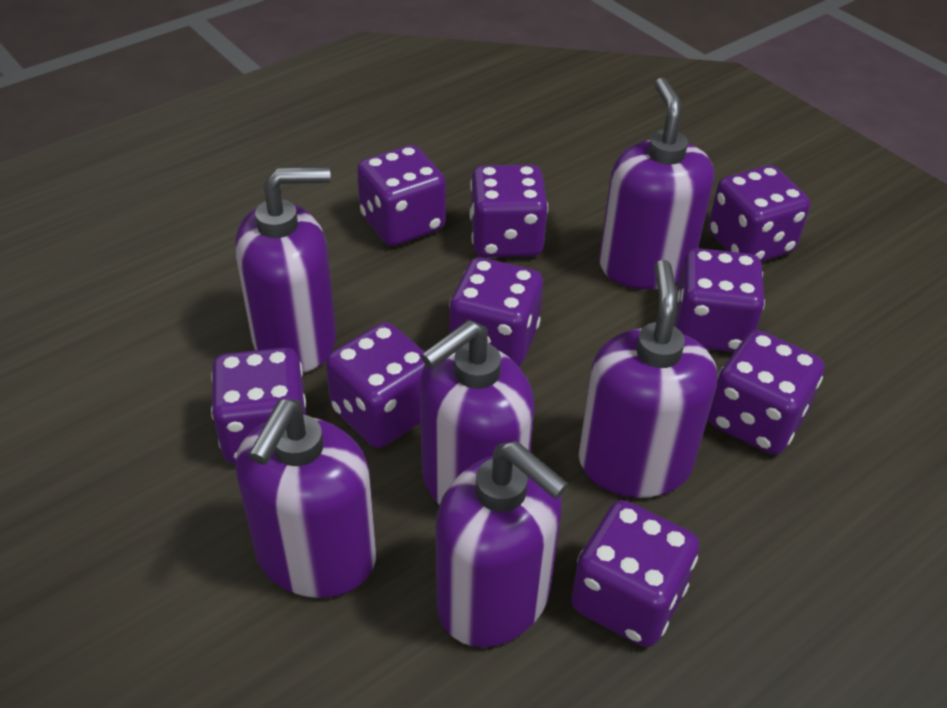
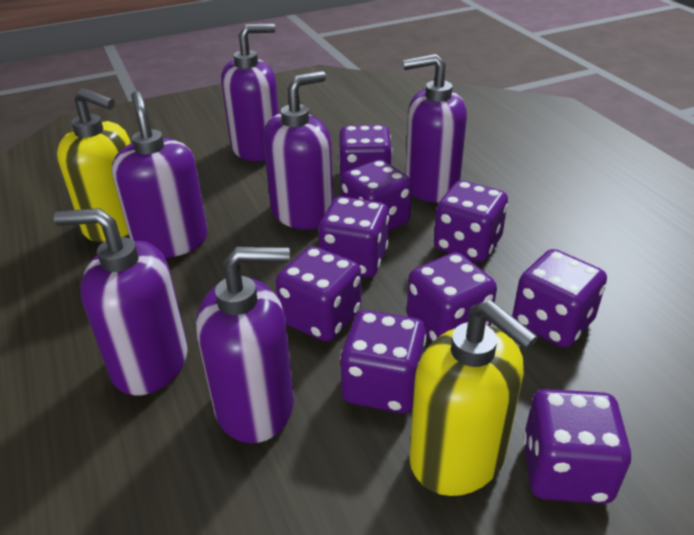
yellow soap dispenser: none = 0 -> [57,88,131,242] [409,300,538,496] = 2

